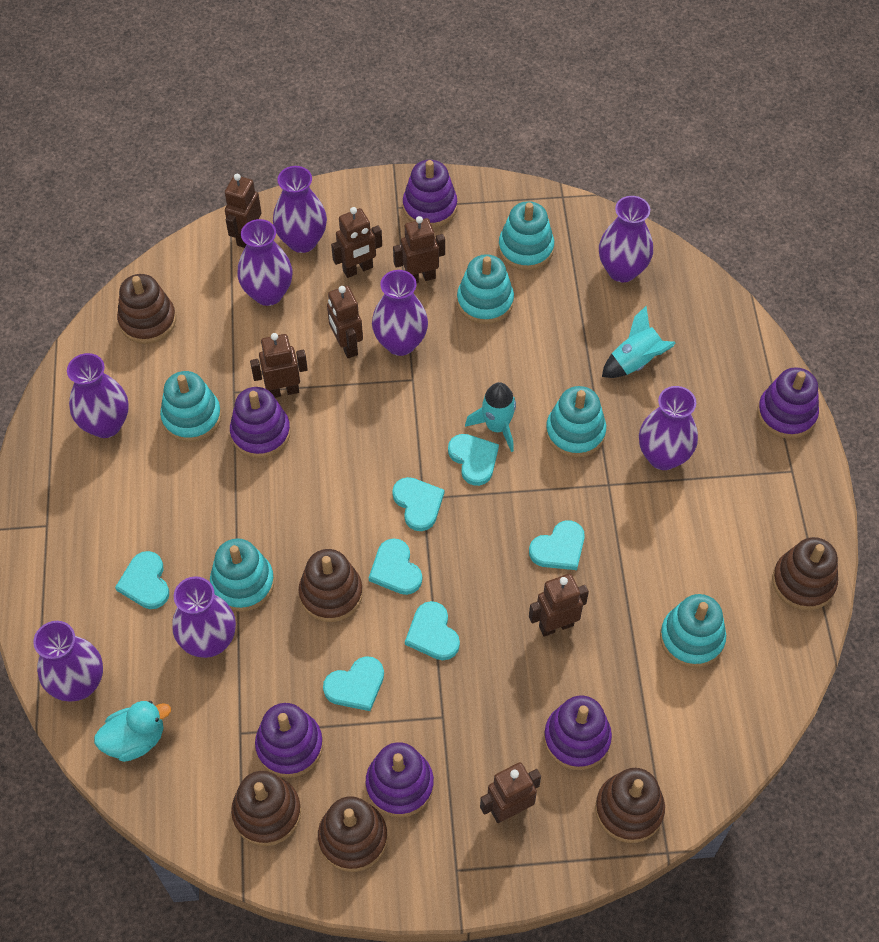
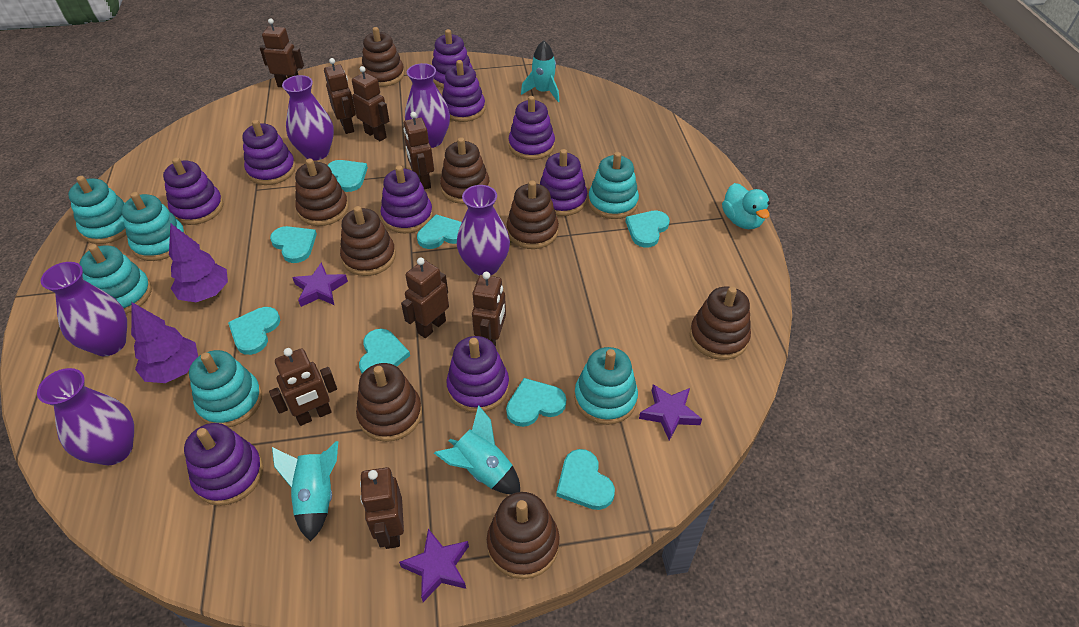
brown robot: [225,174,261,248] [250,333,308,398] [327,286,363,358] [331,207,382,278] [393,216,445,283] [480,762,541,823] [529,574,589,637] = 7 -> [260,18,304,88] [269,348,337,426] [324,58,356,134] [352,66,389,141] [360,467,404,549] [401,258,449,338] [403,112,434,189] [472,272,506,347] = 8
brown stacking toy: [117,274,176,344] [231,771,301,846] [299,549,363,622] [318,796,388,872] [595,768,665,843] [772,537,838,610] = 6 -> [295,159,349,226] [340,206,396,276] [356,363,422,442] [362,27,404,87] [440,137,490,204] [487,492,559,579] [507,181,559,249] [690,287,751,360] = 8
purple stacking toy: [230,387,291,458] [255,703,323,778] [366,742,434,818] [403,160,457,228] [544,695,612,770] [757,367,819,439] = 6 -> [163,157,223,225] [184,423,263,506] [242,120,296,185] [381,165,433,234] [432,29,473,88] [442,60,485,122] [446,336,509,413] [509,96,555,160] [540,149,587,216] = 9
purple star: none = 0 -> [292,262,348,307] [399,529,469,602] [639,384,702,441] = 3
purple tree: none = 0 -> [131,302,198,383] [169,223,228,302] = 2
purple vase: [33,621,103,701] [67,353,129,438] [172,576,236,658] [237,219,292,306] [273,166,327,253] [372,270,428,356] [599,196,653,282] [639,386,698,470] = 8 -> [37,368,134,465] [41,262,127,356] [282,75,334,161] [405,63,450,148] [457,185,510,276] = 5
turquoise heart: [115,551,169,609] [323,656,384,711] [369,538,422,595] [392,477,444,531] [405,601,460,660] [448,434,499,486] [529,521,585,570] = 7 -> [228,307,280,355] [270,226,317,263] [328,160,368,192] [359,329,410,373] [417,214,462,249] [506,378,566,427] [556,449,615,510] [625,211,670,248] = 8
turquoise rocket: [465,382,516,452] [602,306,676,378] = 2 -> [272,441,338,542] [434,405,520,494] [521,40,560,102] = 3

